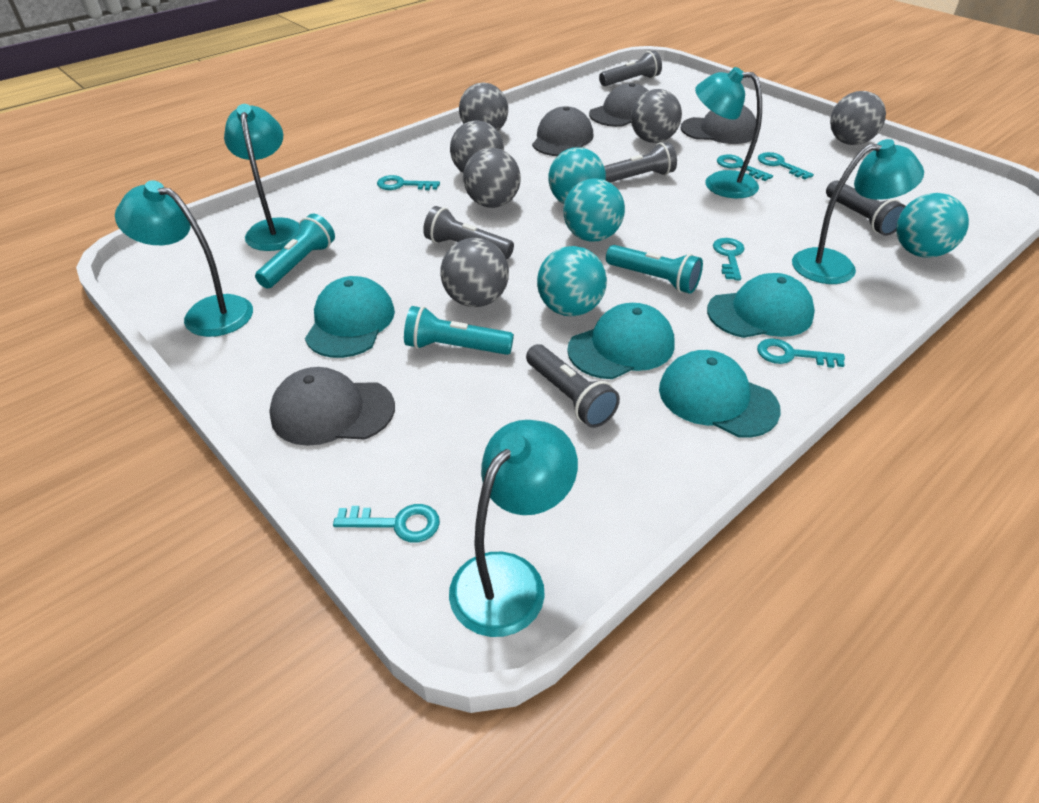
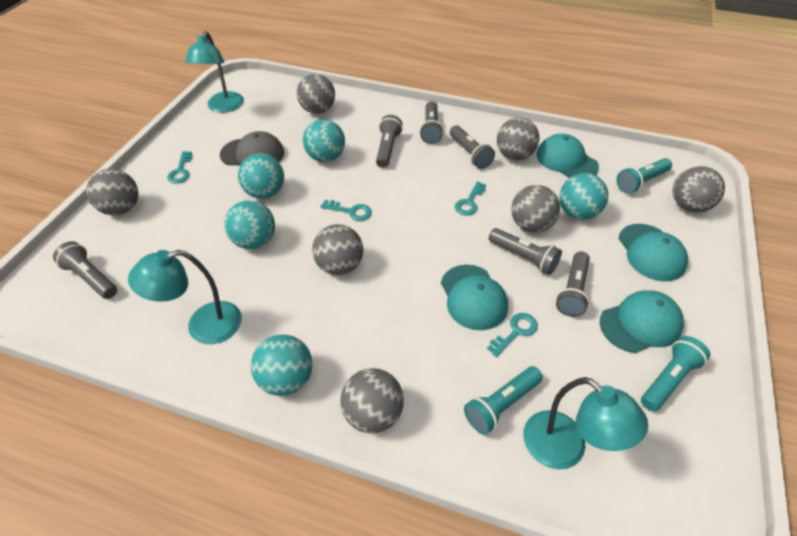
grey ball: [440,238,509,307] [450,120,504,173] [459,82,508,131] [463,148,521,208] [631,89,682,143] [830,91,886,145] = 6 -> [86,169,138,215] [297,74,335,114] [312,224,363,275] [340,368,404,433] [497,117,539,160] [511,185,560,233] [673,166,725,212] = 7
grey cap: [269,367,395,446] [532,106,593,156] [589,83,649,127] [680,105,756,144] = 4 -> [220,131,284,165] = 1
grey flashlight: [423,206,514,259] [526,344,620,428] [599,50,662,86] [604,142,677,182] [826,180,906,236] = 5 -> [53,241,117,299] [376,115,403,168] [419,101,443,144] [450,125,495,169] [489,228,562,275] [556,251,590,317] = 6
turquoise ball: [537,246,607,316] [549,147,606,204] [563,178,625,242] [896,193,969,258] = 4 -> [224,200,275,249] [238,153,284,199] [251,334,312,396] [303,119,345,162] [559,173,609,220] = 5
turquoise key: [333,504,440,543] [377,175,440,190] [713,238,744,280] [717,154,773,181] [757,338,845,368] [758,152,814,180] = 6 -> [167,151,193,183] [321,200,372,221] [455,181,486,215] [487,313,538,357] = 4
turquoise lamp: [115,180,253,337] [224,104,299,251] [449,420,578,637] [695,67,762,198] [792,139,924,284] = 5 -> [128,250,242,344] [185,31,244,113] [523,377,648,469] = 3

